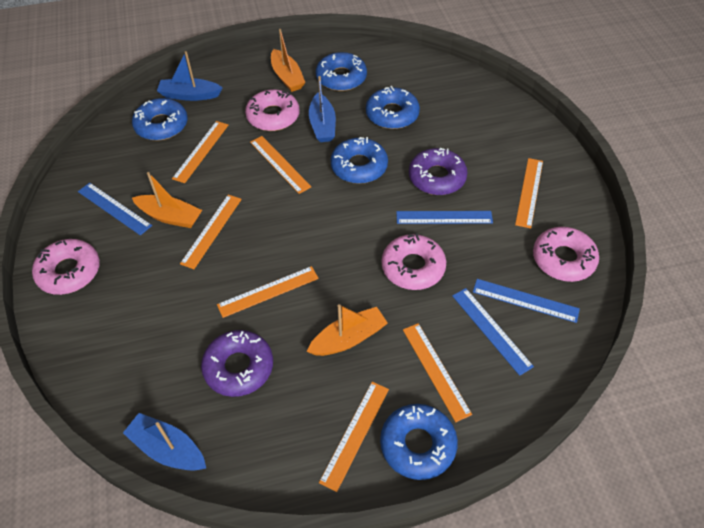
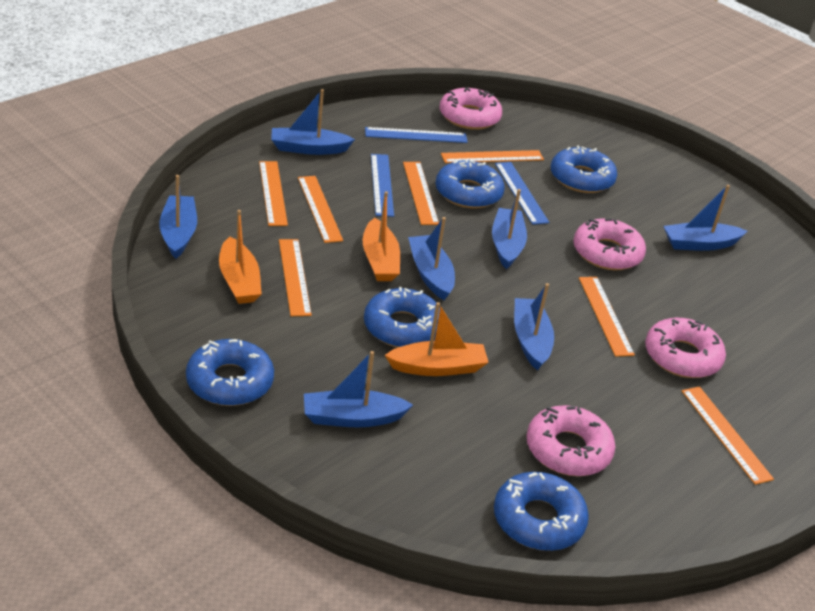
blue boat: [123,413,206,471] [157,51,223,101] [309,76,336,142] = 3 -> [159,175,197,259] [271,89,355,155] [304,351,413,427] [408,217,455,300] [492,189,527,269] [514,283,554,370] [664,185,747,251] = 7
blue ruler: [78,183,152,235] [396,211,493,224] [452,288,534,376] [473,279,580,323] = 4 -> [365,127,468,143] [371,154,394,217] [495,162,549,225] = 3
purple donut: [201,330,273,397] [409,148,468,195] = 2 -> none = 0

